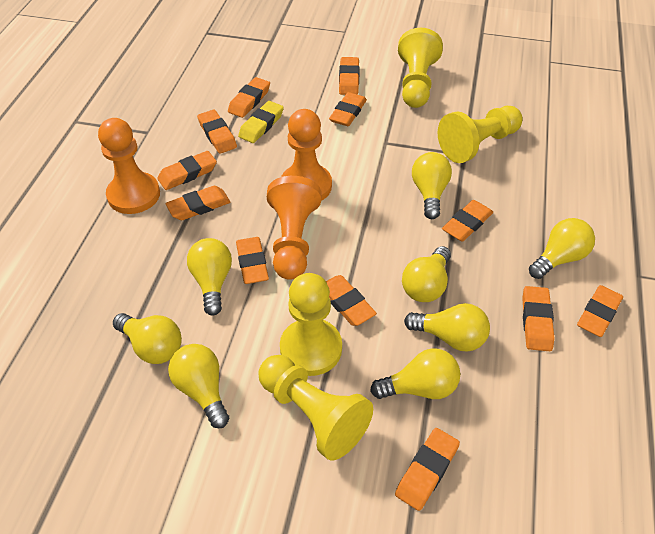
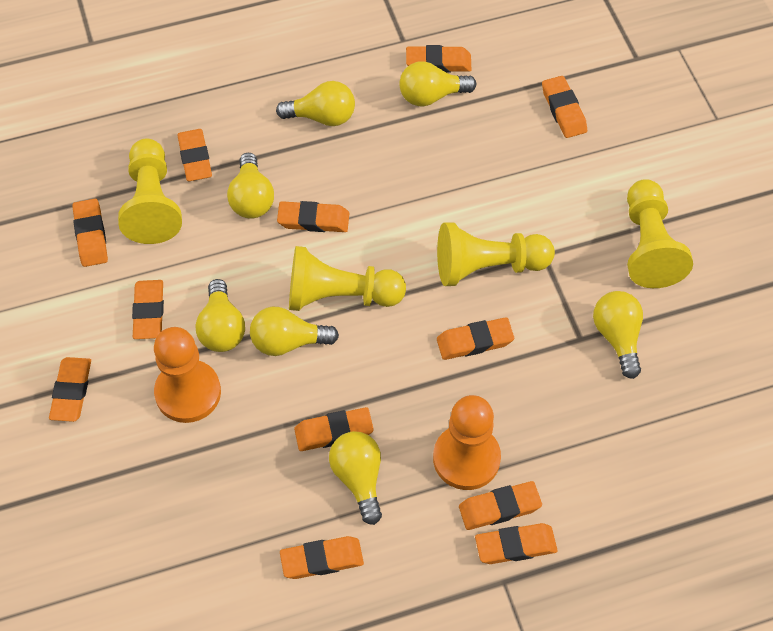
orange pawn: [98,118,160,214] [267,176,322,280] [281,109,332,201] = 3 -> [154,327,221,423] [433,395,501,490] = 2
yellow eraser: [238,101,284,143] = 1 -> none = 0
yellow light bulb: [113,313,182,364] [168,344,229,428] [187,238,232,316] [370,348,460,399] [402,246,451,302] [404,303,490,352] [412,152,452,219] [529,218,595,279] = 8 -> [195,279,245,352] [227,153,274,219] [250,307,339,356] [276,81,355,126] [329,431,382,525] [399,61,476,107] [593,291,643,379] = 7

